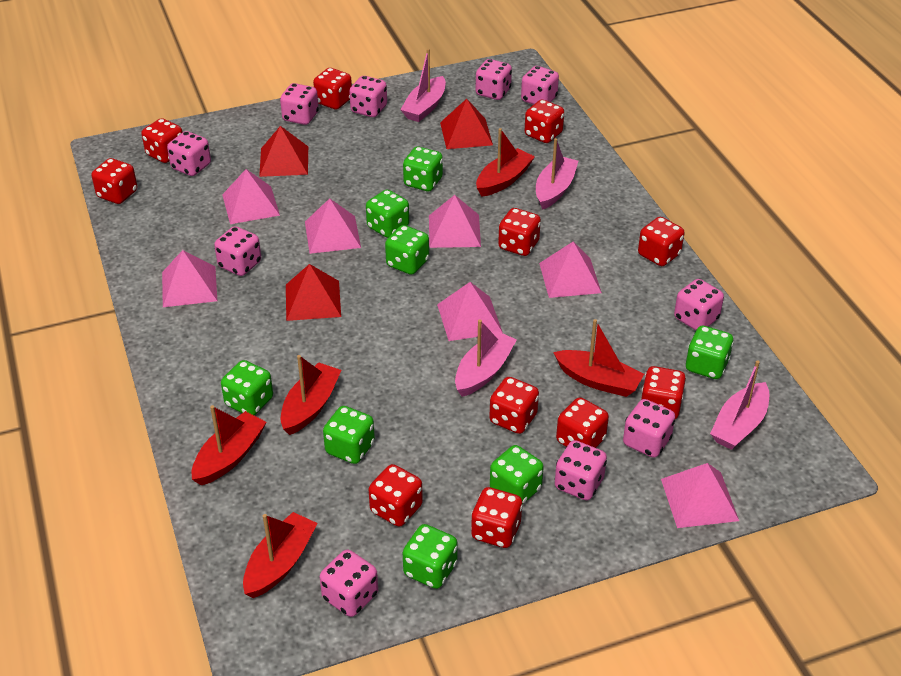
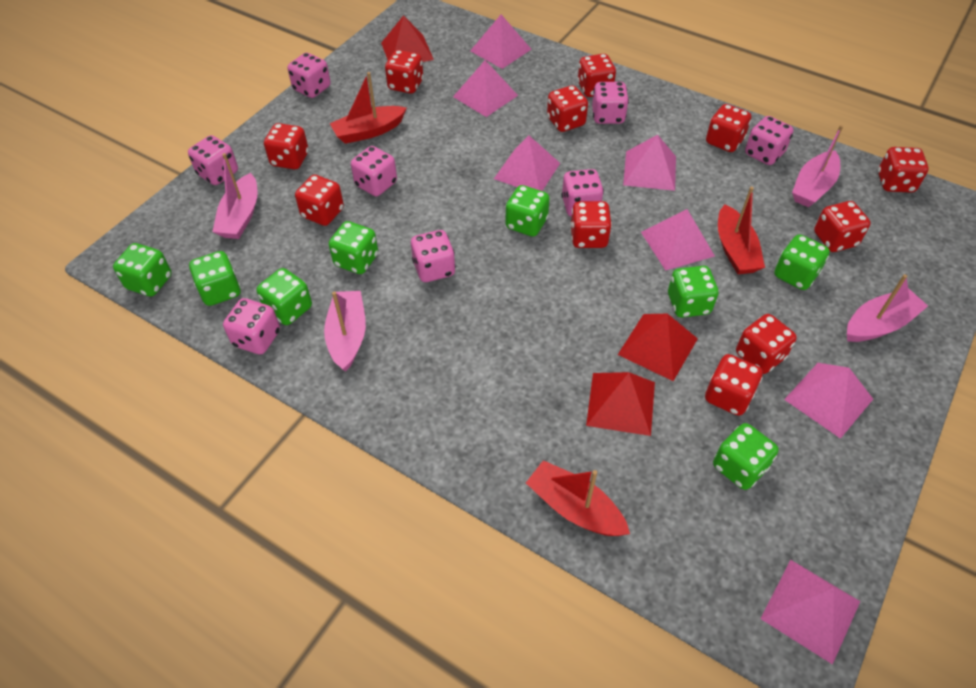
pink dice: [167,131,211,176] [214,226,261,276] [280,83,319,125] [320,550,378,617] [349,76,387,117] [476,59,512,100] [521,66,559,105] [555,440,607,500] [623,399,675,458] [674,279,724,330] = 10 -> [188,135,238,185] [223,298,280,354] [288,53,331,98] [351,146,397,196] [411,230,456,282] [561,169,604,217] [592,82,629,124] [745,116,794,165] = 8
red boat: [192,405,267,485] [243,512,318,598] [281,355,342,435] [476,128,535,197] [553,319,644,397] = 5 -> [330,72,407,144] [526,460,630,536] [718,187,765,274] = 3

